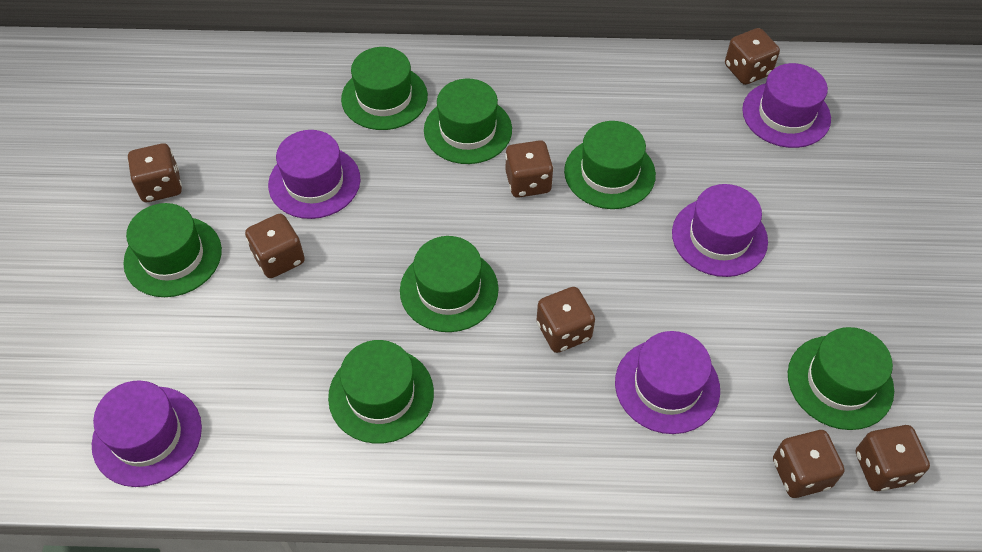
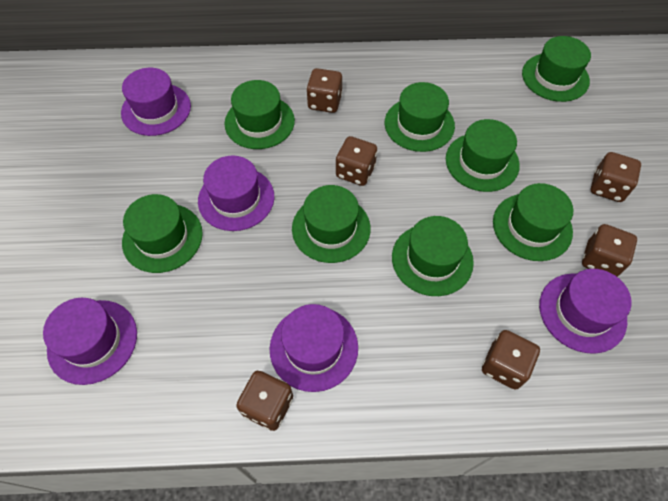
brown dice: [128,143,182,202] [245,214,305,278] [505,140,554,198] [537,287,595,353] [725,28,780,85] [773,430,844,498] [856,425,930,491] = 7 -> [236,371,293,431] [306,68,342,113] [336,136,377,186] [482,330,540,389] [582,224,637,277] [591,152,641,202] = 6
green hat: [123,203,222,297] [328,340,434,444] [341,47,428,130] [400,236,499,332] [424,79,512,164] [564,121,656,209] [788,327,894,430] = 7 -> [122,194,203,273] [224,80,295,149] [292,185,371,263] [385,82,455,152] [392,216,474,296] [446,119,520,192] [493,183,573,261] [522,36,591,102] = 8

